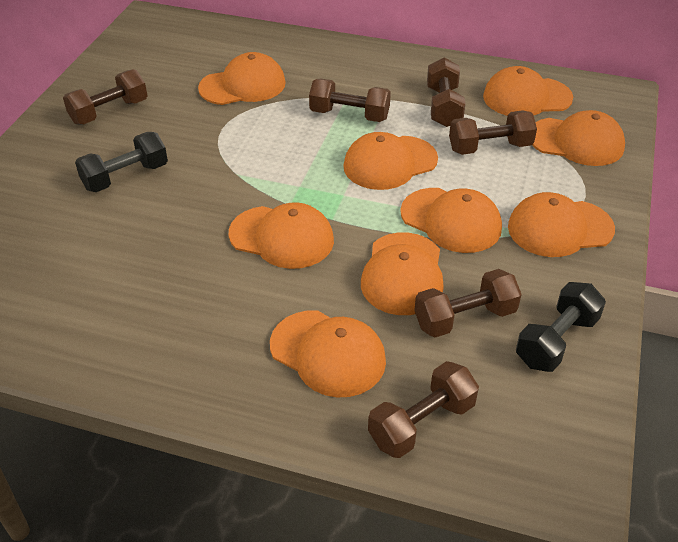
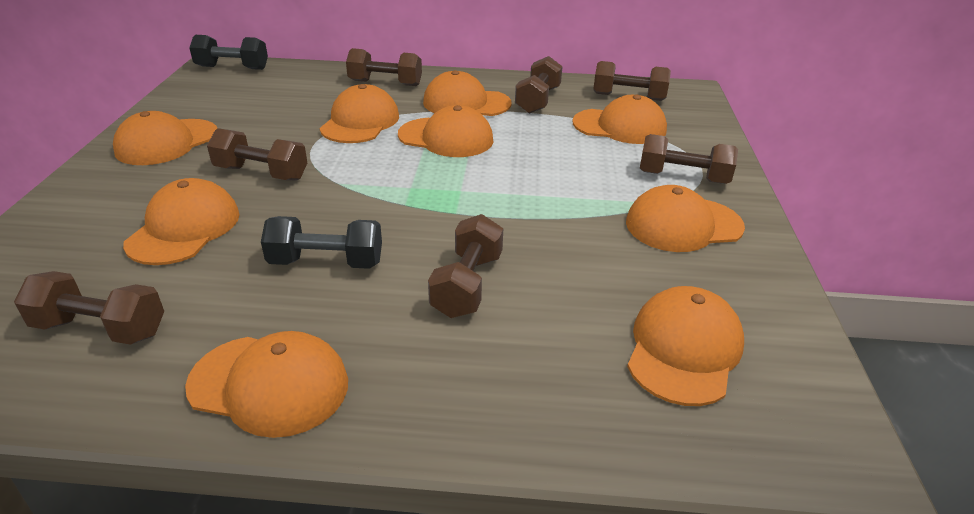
brown dumbbell: [63,69,147,125] [309,79,391,122] [368,361,479,458] [414,269,522,337] [427,58,466,127] [449,110,537,155] = 6 -> [14,271,164,345] [207,128,307,181] [346,48,422,86] [428,214,503,318] [515,56,563,114] [593,61,671,101] [640,134,738,184] = 7

